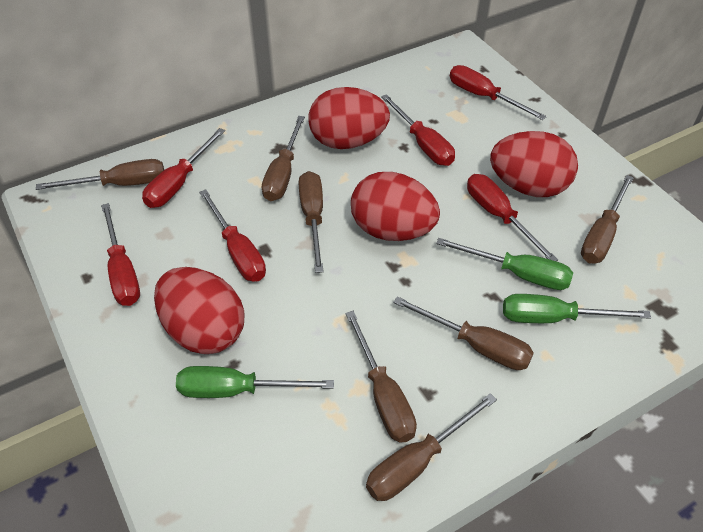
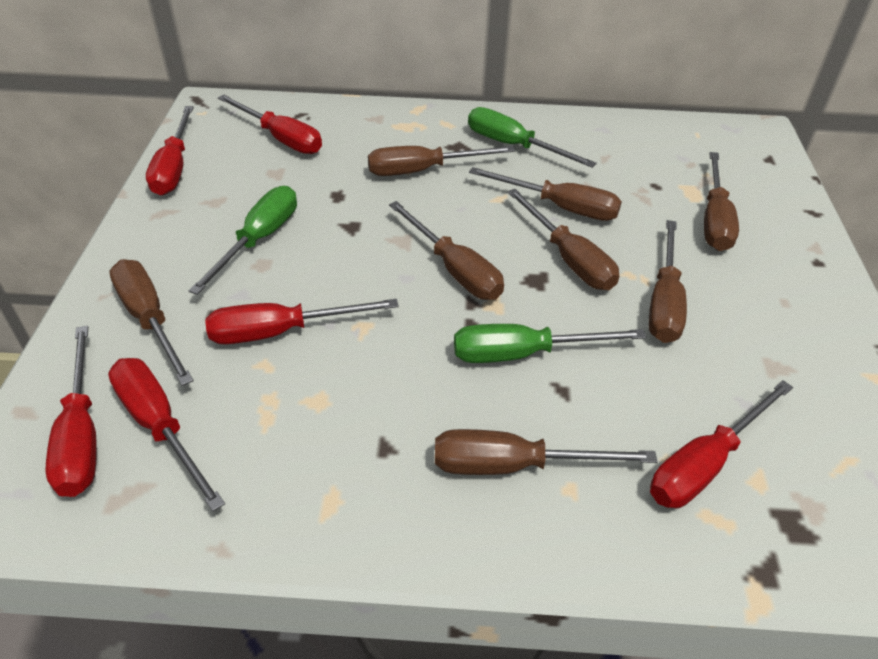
brown screwdriver: [36,159,164,190] [262,116,305,201] [299,171,324,273] [346,311,417,443] [366,393,497,501] [393,296,534,370] [581,175,634,264] = 7 -> [109,259,194,386] [368,146,515,176] [389,201,504,300] [435,429,658,475] [469,167,622,221] [507,189,619,290] [649,220,687,343] [704,152,739,251] = 8
red egg: [154,267,245,354] [308,87,390,149] [351,172,440,241] [490,131,578,197] = 4 -> none = 0

